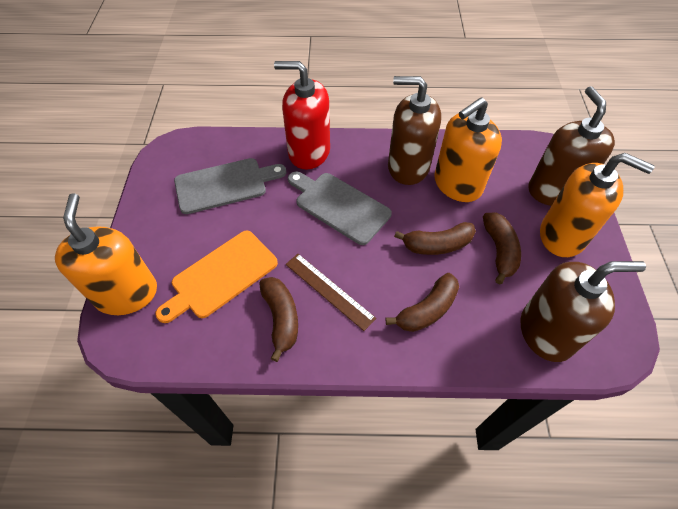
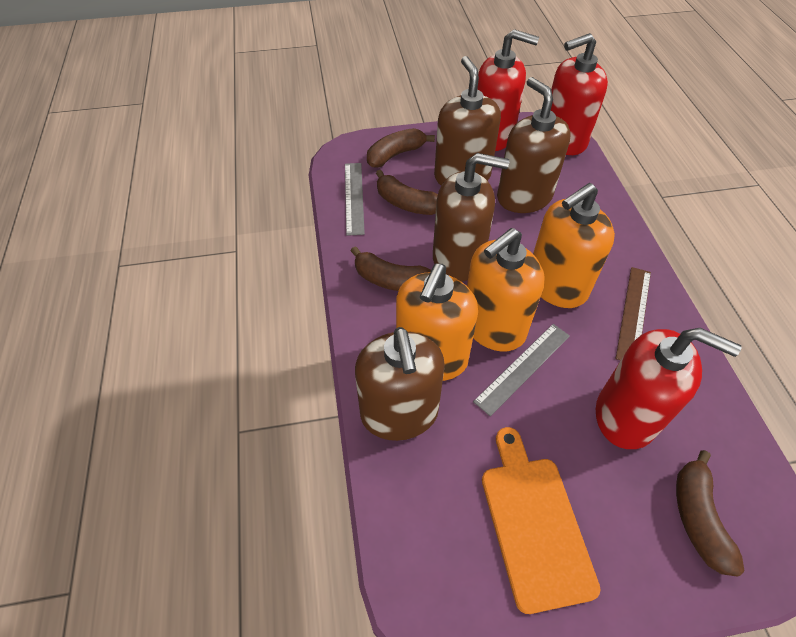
brown soap dispenser: [388,76,441,185] [520,261,646,362] [528,86,615,206] = 3 -> [355,327,445,441] [433,153,510,282] [434,56,501,185] [497,77,571,213] = 4
grey cutting board: [174,158,286,214] [288,171,392,245] = 2 -> none = 0
grey ruler: none = 0 -> [345,163,365,236] [473,324,570,416] = 2
red soap dispenser: [274,61,330,169] = 1 -> [477,29,539,151] [551,33,608,155] [596,328,742,449] = 3

